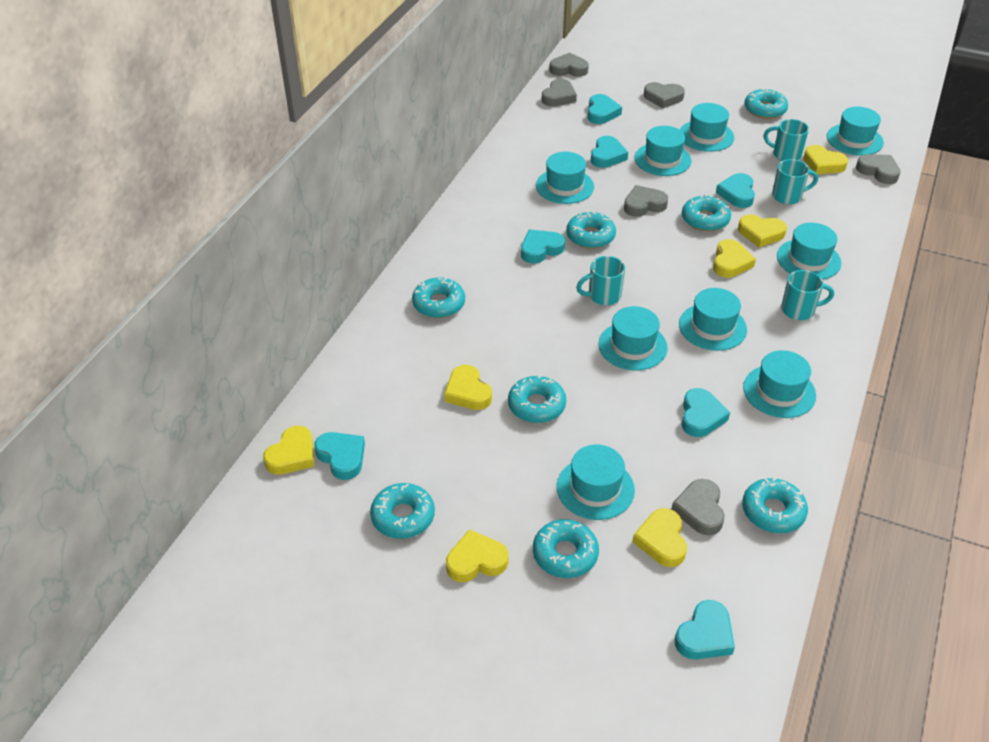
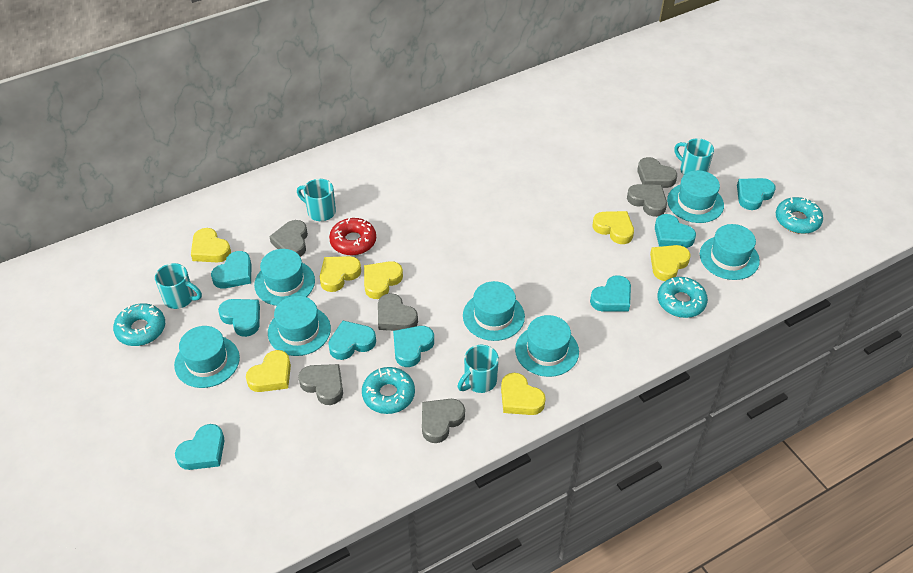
red donut: none = 0 -> [329,218,376,255] = 1
turquoise donut: [370,483,435,539] [412,277,465,318] [508,374,566,423] [533,519,599,578] [566,212,616,249] [682,194,731,231] [742,477,808,533] [744,88,788,119] = 8 -> [113,303,165,346] [362,367,415,414] [657,277,708,318] [776,197,823,234] = 4
turquoise hat: [536,152,594,204] [557,445,635,520] [598,306,668,370] [635,126,691,176] [679,288,747,351] [680,103,734,152] [743,350,816,418] [777,223,841,280] [827,107,884,156] = 9 -> [174,326,240,388] [254,249,315,306] [268,296,331,356] [463,281,525,341] [515,315,579,377] [667,170,724,223] [700,224,760,280] = 7
turquoise heart: [314,432,365,480] [521,230,565,263] [588,94,622,124] [591,136,628,168] [675,600,735,660] [682,388,730,437] [716,173,755,208] = 7 -> [175,424,225,470] [211,251,252,289] [218,299,260,337] [328,321,376,360] [393,326,434,367] [590,275,631,312] [655,214,696,248] [737,178,775,210] = 8

